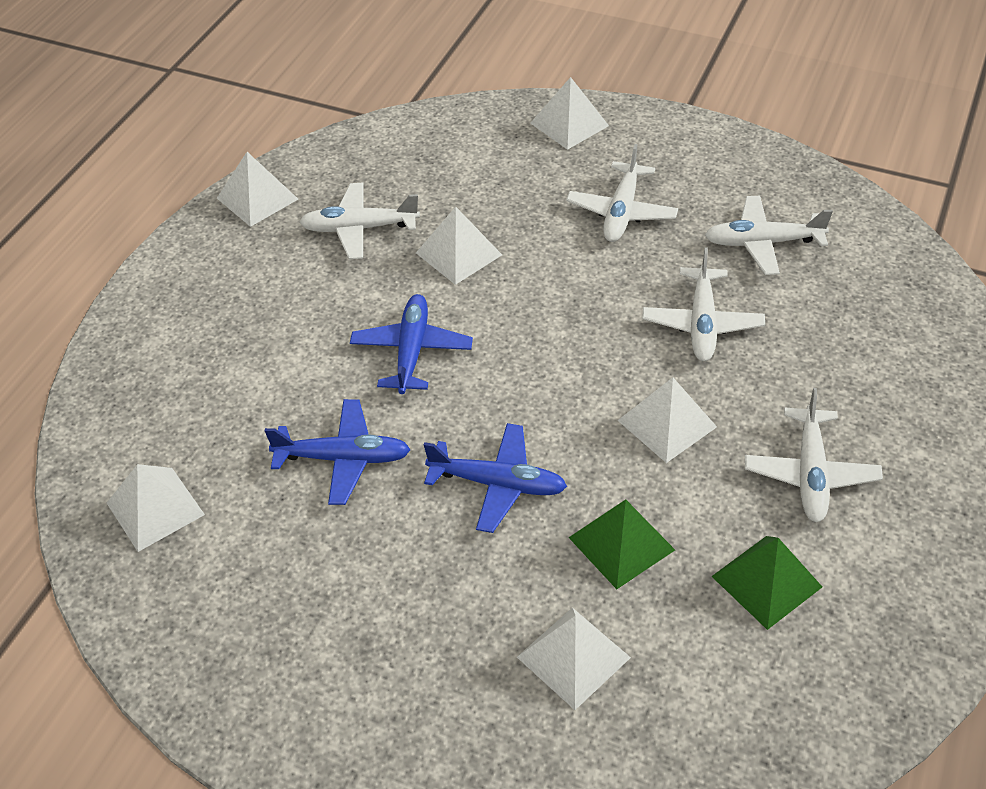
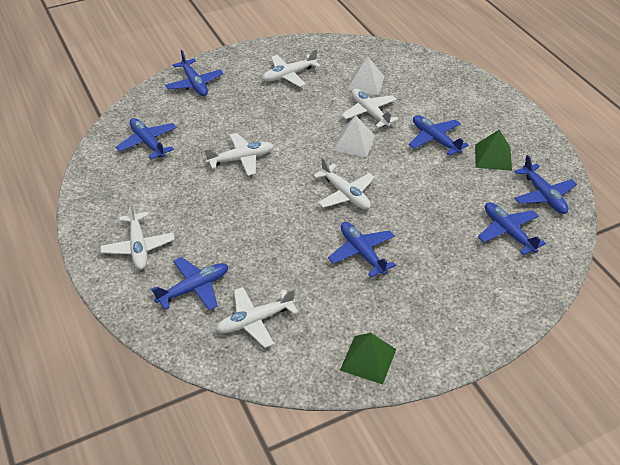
blue plane: [265,399,411,505] [350,294,473,394] [424,423,567,533] = 3 -> [116,118,177,159] [151,257,228,310] [165,50,223,96] [328,222,396,277] [409,115,468,156] [478,202,546,255] [514,155,577,214] = 7
white plane: [300,183,420,259] [566,144,678,242] [642,247,765,361] [705,196,833,275] [745,388,883,522] = 5 -> [100,202,175,270] [204,133,274,176] [216,287,298,348] [262,49,321,87] [313,157,375,210] [342,89,399,128] = 6
white pyramid: [107,464,205,552] [217,152,298,227] [416,207,502,285] [517,608,631,710] [530,77,609,150] [617,377,717,463] = 6 -> [333,115,375,157] [347,56,385,95] = 2

